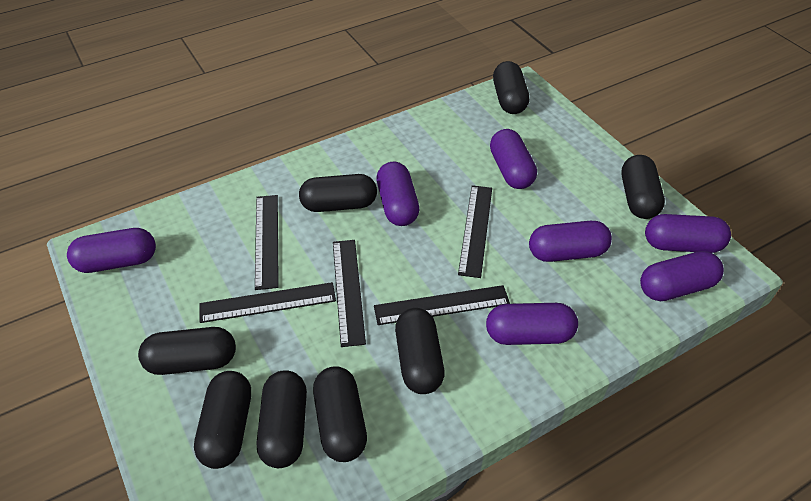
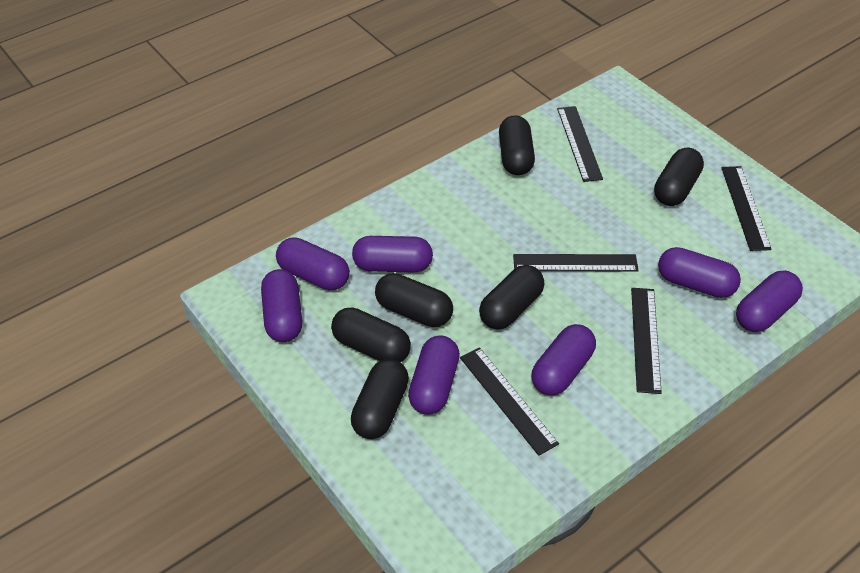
black capsule: [138,327,236,375] [194,371,251,469] [257,370,307,468] [299,174,377,212] [313,366,367,462] [395,308,445,394] [493,61,529,114] [621,155,665,219] = 8 -> [331,307,411,362] [351,359,409,439] [375,273,453,327] [479,265,544,330] [499,115,535,175] [654,148,704,206] = 6

